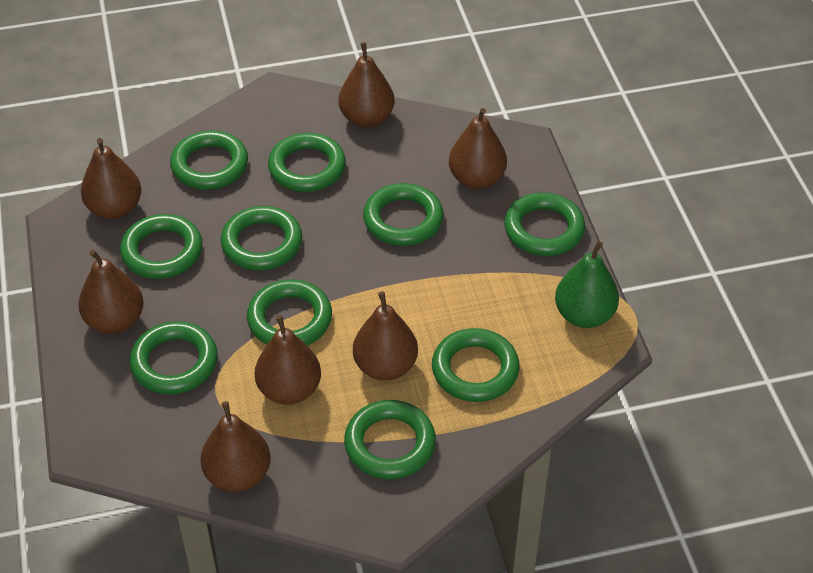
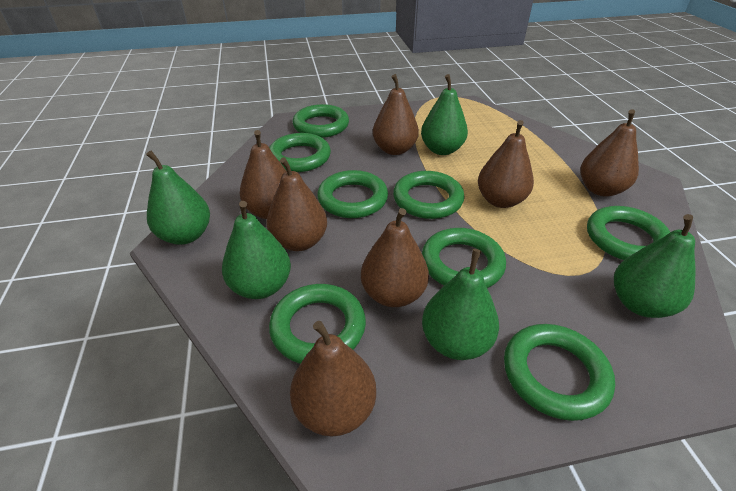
green pear: [555,241,619,328] = 1 -> [146,151,210,245] [222,201,291,299] [421,74,468,155] [422,249,499,360] [614,214,696,318] = 5
green ring: [120,214,202,279] [130,321,218,394] [170,131,248,190] [221,206,302,270] [247,279,332,345] [268,133,346,192] [344,400,436,479] [363,183,443,246] [432,328,520,402] [504,193,585,256] = 10 -> [269,133,331,172] [269,284,366,364] [293,104,349,138] [317,170,388,218] [393,171,465,219] [422,228,506,288] [504,324,615,421] [587,206,670,260] = 8

